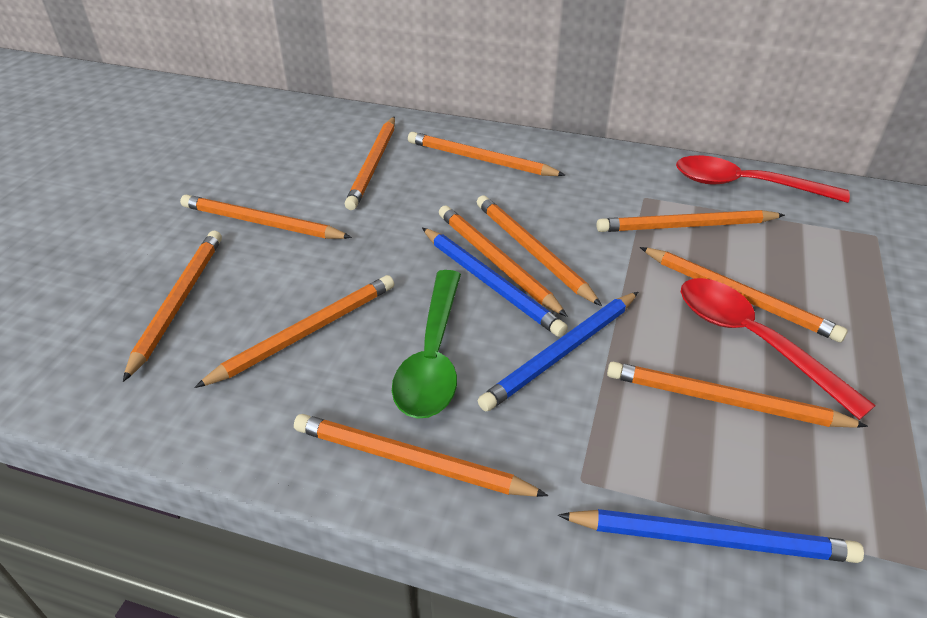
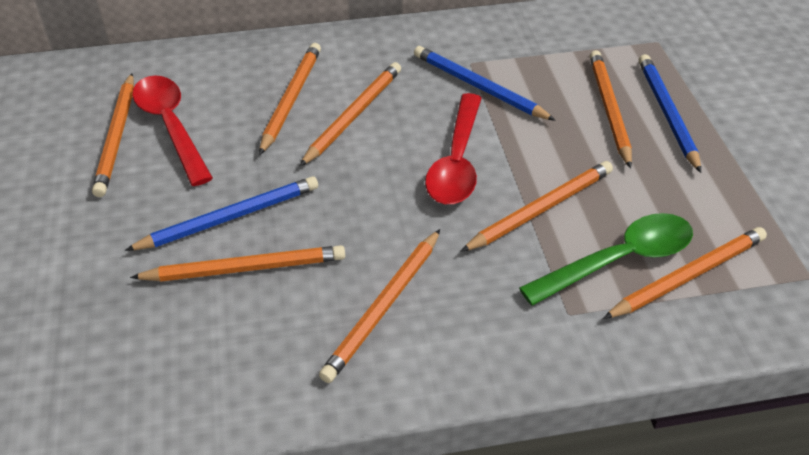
orange pencil: [123,231,222,382] [180,195,352,239] [194,275,394,388] [294,414,548,497] [345,117,395,210] [408,132,566,176] [439,206,568,317] [477,195,602,306] [596,210,785,232] [607,362,868,428] [640,247,848,342] = 11 -> [92,73,134,197] [130,245,345,282] [259,43,321,155] [299,62,401,167] [319,229,440,383] [460,161,613,252] [590,50,632,169] [603,227,767,319] = 8

